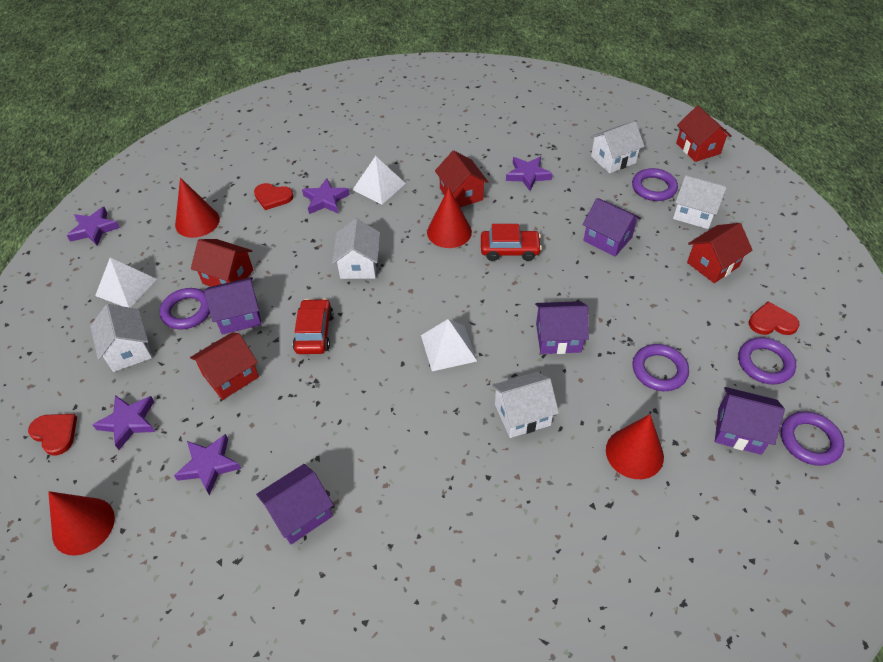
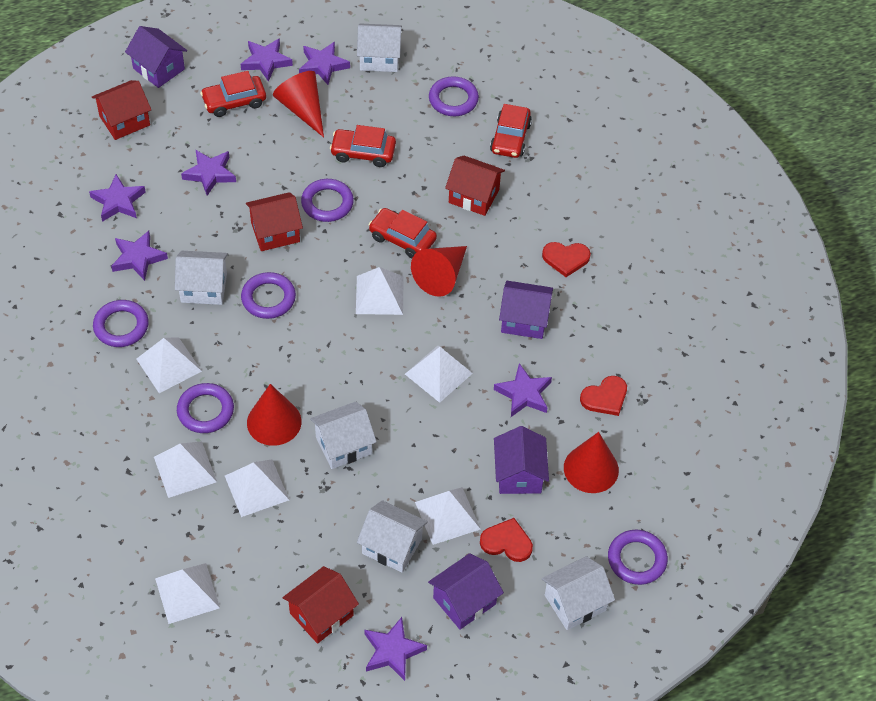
purple house: [204,277,262,335] [256,464,334,545] [535,301,589,354] [582,198,641,257] [715,387,785,455] = 5 -> [125,26,187,88] [428,553,504,630] [494,426,549,494] [499,281,553,339] = 4
purple ring: [160,288,210,329] [632,168,678,201] [633,344,689,391] [738,337,796,385] [781,411,845,466] = 5 -> [93,300,149,347] [177,383,234,433] [241,272,296,319] [301,179,354,222] [429,77,479,116] [608,530,668,585] = 6
purple star: [67,207,120,246] [93,395,155,450] [174,434,241,495] [302,178,350,214] [506,156,552,191] = 5 -> [89,174,146,222] [111,231,168,281] [181,150,236,196] [241,38,293,82] [299,42,350,85] [364,617,427,681] [494,363,552,417] = 7
red car: [293,298,333,354] [481,224,542,261] = 2 -> [200,71,266,117] [330,125,396,167] [369,208,437,258] [490,104,532,158] = 4
red house: [190,332,259,400] [191,239,253,287] [435,150,488,207] [676,106,732,162] [687,223,753,283] = 5 -> [92,80,151,140] [246,192,303,251] [283,566,359,644] [445,156,505,216] = 4
white pyramid: [95,258,157,308] [353,156,406,204] [421,319,477,371] = 3 -> [137,338,202,393] [154,441,217,498] [155,563,220,624] [225,459,289,517] [356,267,404,315] [405,346,473,403] [415,487,481,545] = 7

